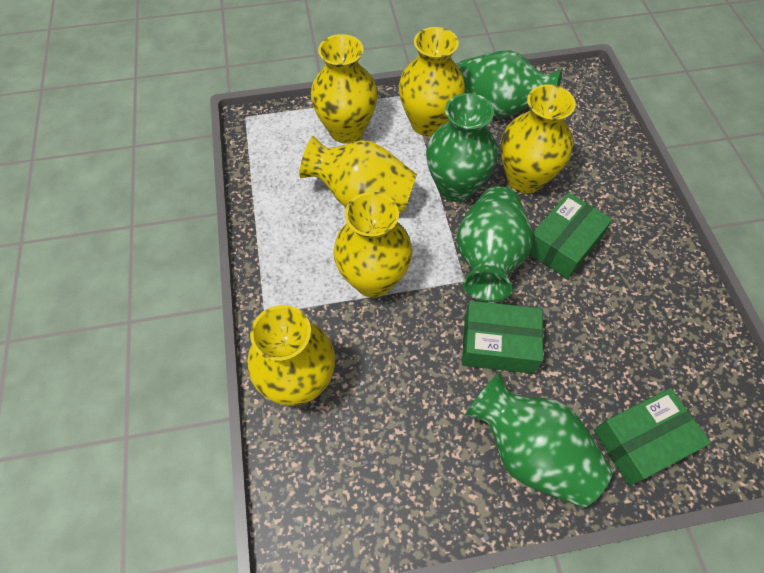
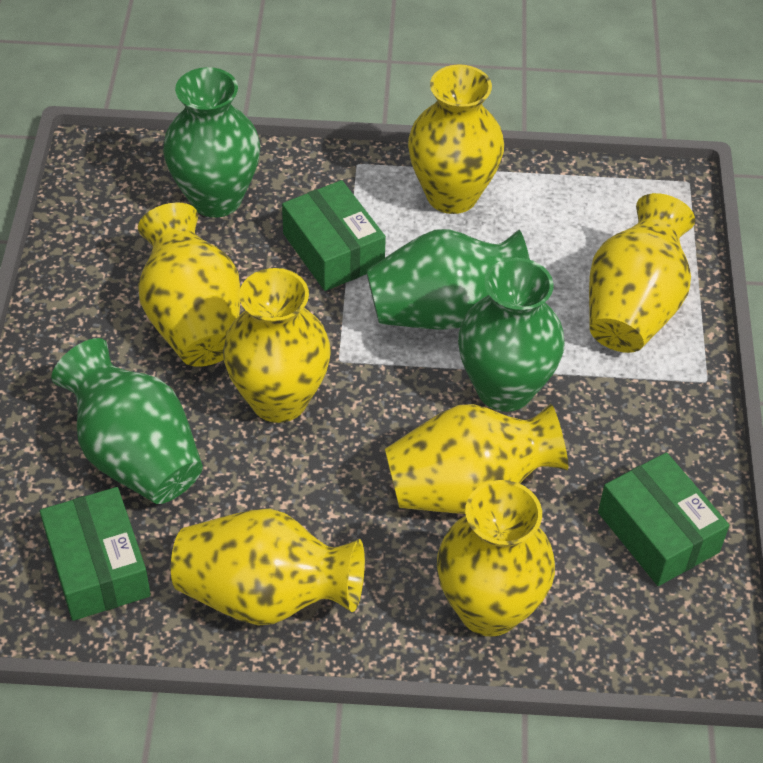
yellow vase: [248,305,335,406] [299,136,417,211] [311,34,378,144] [333,192,412,297] [399,27,465,136] [501,85,576,193] = 6 -> [138,202,240,367] [171,509,365,626] [223,268,331,423] [385,404,568,514] [408,64,504,214] [437,480,555,637] [589,193,695,353] = 7

